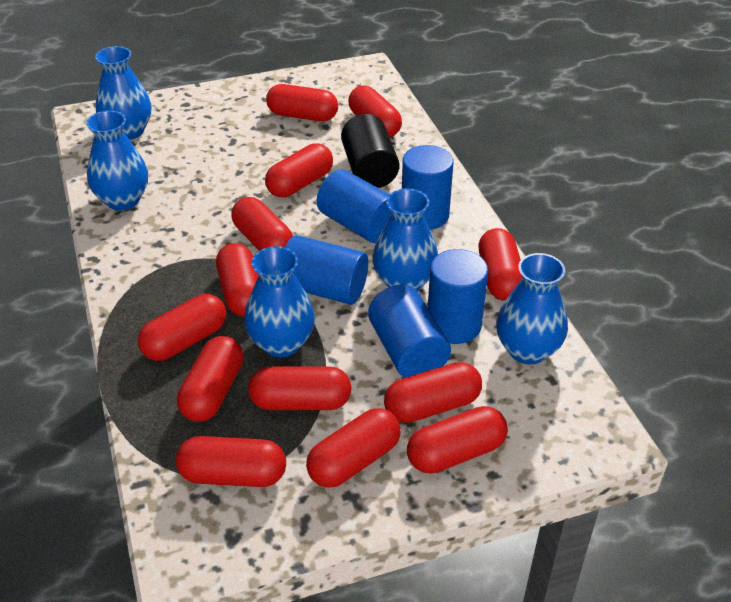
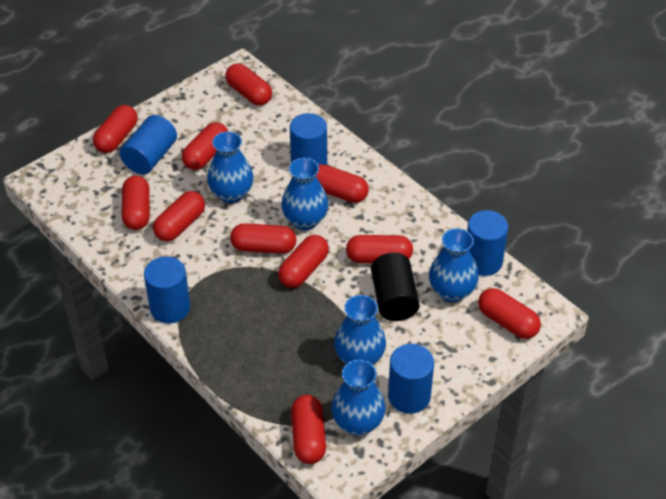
red capsule: [138,294,226,361] [176,436,286,487] [177,336,243,422] [216,243,259,317] [231,197,293,251] [248,366,352,410] [265,143,333,197] [266,84,338,122] [306,408,401,488] [348,86,402,137] [384,362,482,423] [407,406,508,474] [479,228,523,301] = 13 -> [93,105,138,153] [122,176,150,230] [153,191,205,241] [182,122,228,170] [225,64,272,106] [230,223,296,254] [278,235,329,288] [291,395,326,464] [316,164,369,203] [346,235,413,263] [478,288,541,339] = 11

